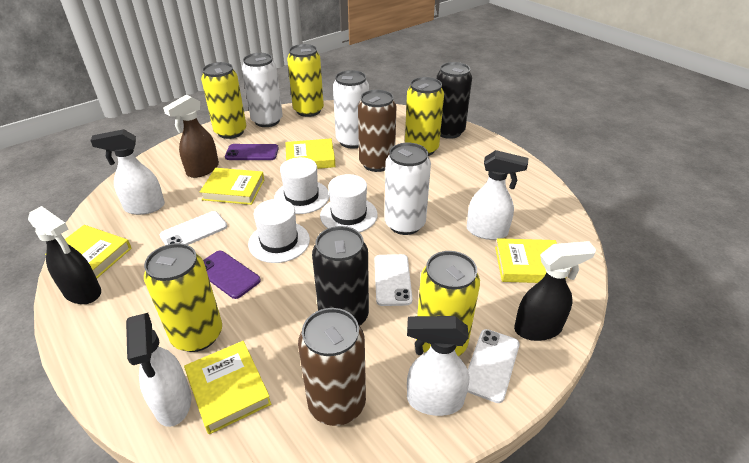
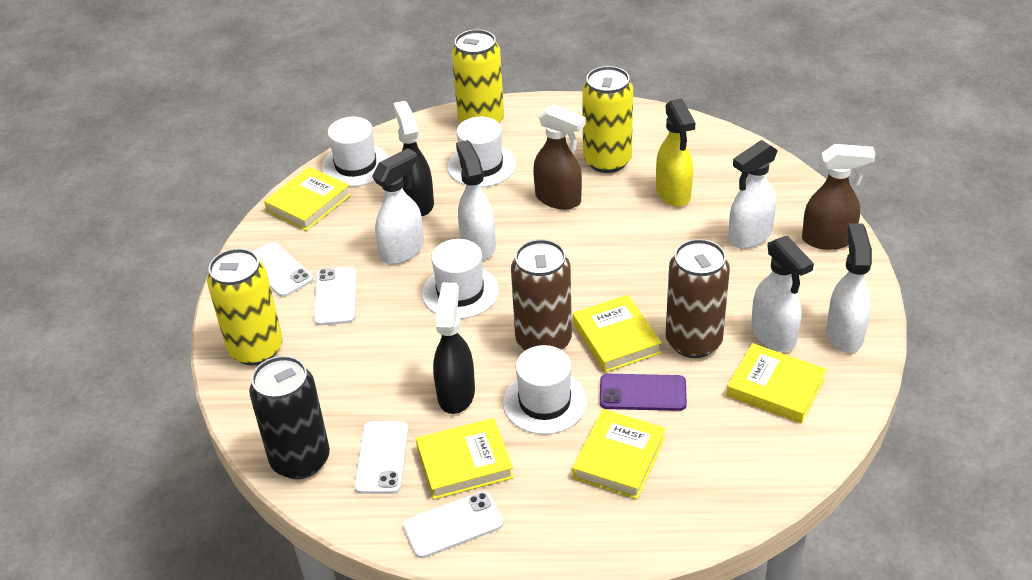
black can: [312,226,369,326] [437,62,472,139] = 2 -> [249,356,330,479] = 1
brown spray bottle: [163,95,219,178] = 1 -> [533,104,586,209] [802,144,875,250] = 2
purple phone: [203,251,261,299] [225,144,279,160] = 2 -> [600,374,687,411] = 1
white can: [242,53,283,127] [333,70,369,149] [385,143,431,235] = 3 -> none = 0
white hat: [248,199,310,263] [274,157,329,214] [320,174,378,232] = 3 -> [322,117,389,187] [422,239,499,319] [447,117,516,187] [503,345,587,434] = 4
white phone: [159,211,227,245] [375,254,412,306] [467,329,520,403] = 3 -> [253,242,313,297] [314,267,356,326] [354,421,409,494] [403,491,503,558] = 4
white spray bottle: [90,129,165,215] [126,313,191,427] [407,316,469,416] [467,150,528,240] = 4 -> [372,148,424,264] [456,140,496,260] [728,140,778,249] [751,236,814,352] [826,224,872,353] = 5
yellow can: [144,243,222,352] [201,62,246,139] [287,44,324,117] [405,77,444,156] [416,251,480,356] = 5 -> [207,248,283,365] [452,29,504,123] [582,66,633,173] = 3
yellow spray bottle: none = 0 -> [656,98,695,207] = 1

